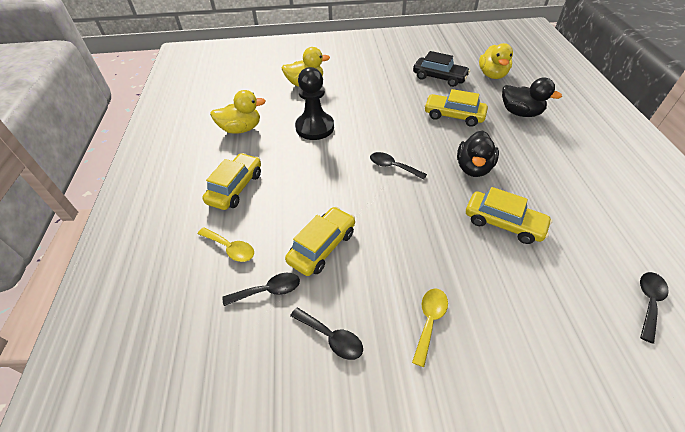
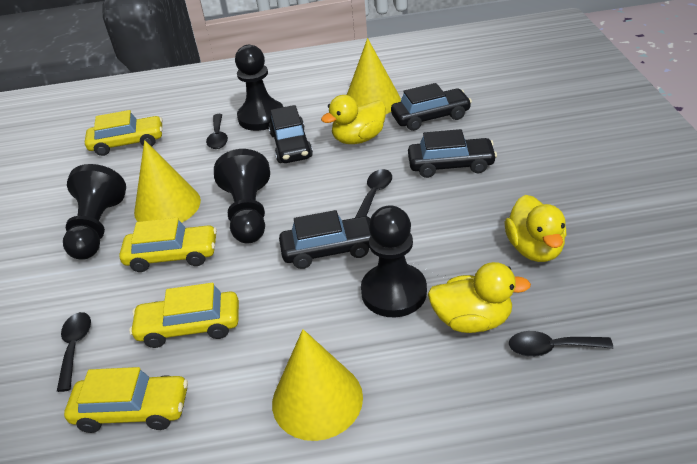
black car: [413,51,470,87] = 1 -> [269,105,313,163] [279,210,371,269] [391,83,472,131] [408,129,497,178] = 4
black duck: [457,131,499,177] [502,78,562,117] = 2 -> none = 0
black pawn: [295,67,334,140] = 1 -> [63,164,126,260] [214,149,270,243] [235,45,283,131] [361,206,427,317] = 4
yellow cone: none = 0 -> [134,140,201,223] [272,329,363,441] [347,38,401,114] = 3
yellow spoon: [198,227,254,262] [412,288,448,367] = 2 -> none = 0

